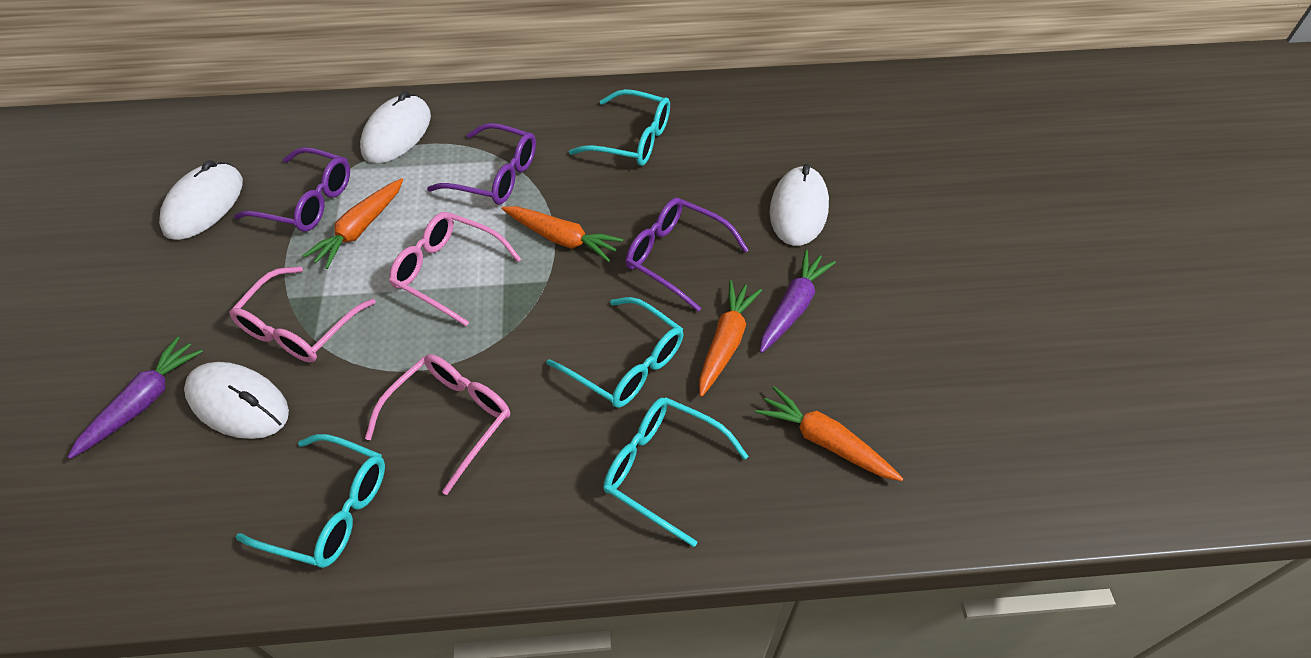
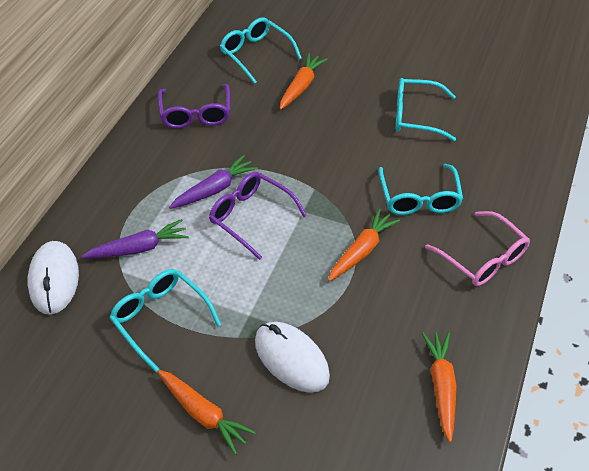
pink glasses: [229,267,376,362] [365,354,510,495] [389,212,521,326] = 3 -> [425,211,530,286] = 1
purple glasses: [234,147,350,232] [427,123,536,204] [625,198,749,312] = 3 -> [158,84,230,129] [209,172,307,260] = 2
white mouse: [159,160,243,240] [184,362,289,439] [360,91,431,163] [770,164,829,246] = 4 -> [28,241,79,315] [255,322,330,393] = 2

